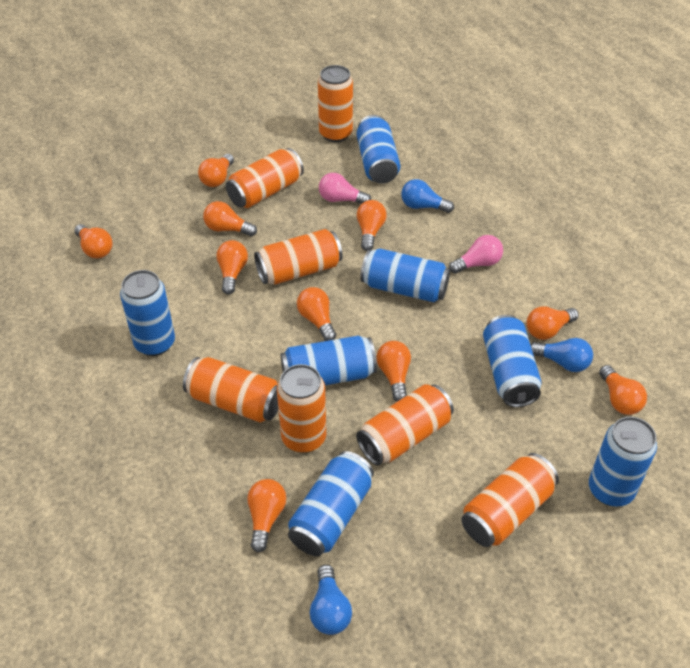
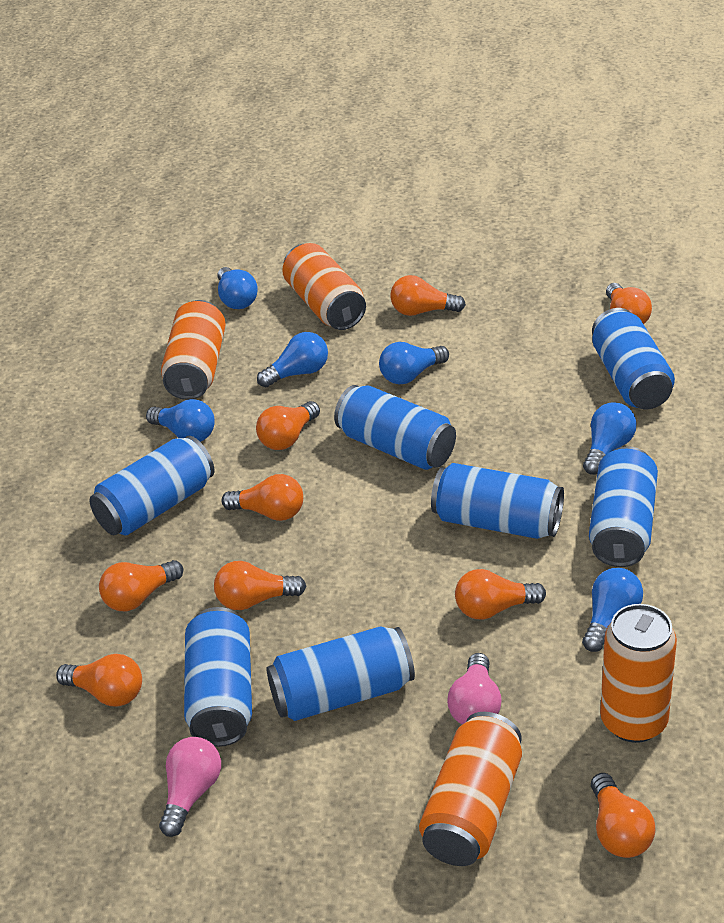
blue light bulb: [310,565,352,635] [401,179,454,213] [531,338,593,372] = 3 -> [146,399,215,442] [218,267,258,309] [257,332,328,387] [379,342,449,384] [582,568,643,652] [583,402,637,475] = 6
orange can: [183,357,278,422] [226,148,304,208] [254,229,343,285] [277,364,326,453] [318,65,353,142] [356,384,454,465] [461,453,559,547] = 7 -> [161,300,225,400] [282,243,366,330] [419,712,522,866] [600,604,677,743] = 4
orange light bulb: [74,224,113,259] [198,154,234,187] [203,201,257,236] [216,240,248,295] [247,479,286,553] [297,287,336,341] [357,200,387,251] [376,341,411,402] [526,306,579,340] [599,365,647,415] = 10 -> [56,654,142,706] [99,560,183,611] [214,561,306,610] [222,474,303,521] [256,401,320,450] [390,275,466,316] [455,569,546,619] [591,773,655,858] [606,283,652,324] = 9

